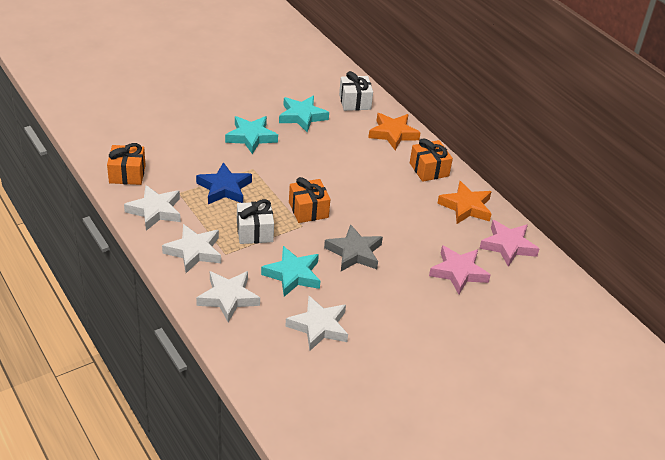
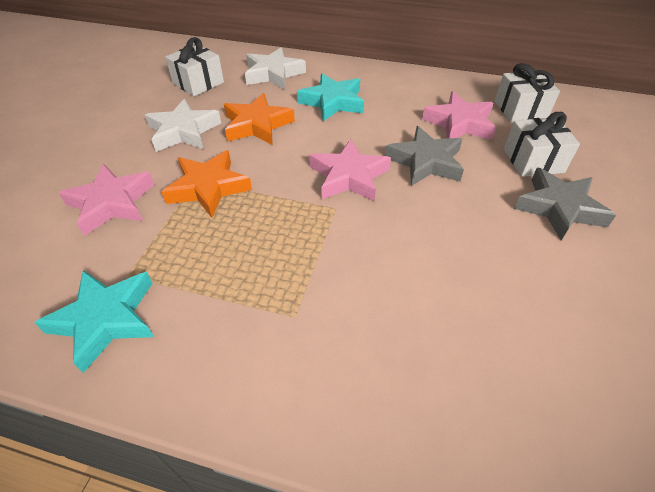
blue star: [196,162,252,204] = 1 -> none = 0
grey star: [324,224,383,271] = 1 -> [385,126,464,186] [514,168,616,240] = 2
orange gift: [107,143,146,185] [289,177,330,223] [410,139,453,182] = 3 -> none = 0
pink star: [429,245,491,294] [479,220,539,267] = 2 -> [59,164,155,236] [309,139,391,202] [422,92,496,140] = 3
turquoise star: [225,116,278,154] [261,246,320,297] [279,96,329,132] = 3 -> [34,270,154,373] [297,74,364,121] = 2
white gift: [237,199,274,244] [339,71,373,111] = 2 -> [165,37,224,96] [495,63,560,123] [504,112,580,177] = 3
white star: [124,185,181,231] [162,224,221,273] [196,271,260,322] [285,296,348,351] = 4 -> [145,99,221,152] [245,47,306,90] = 2

